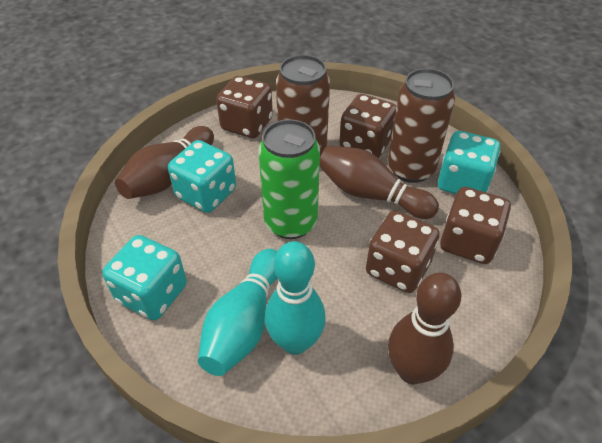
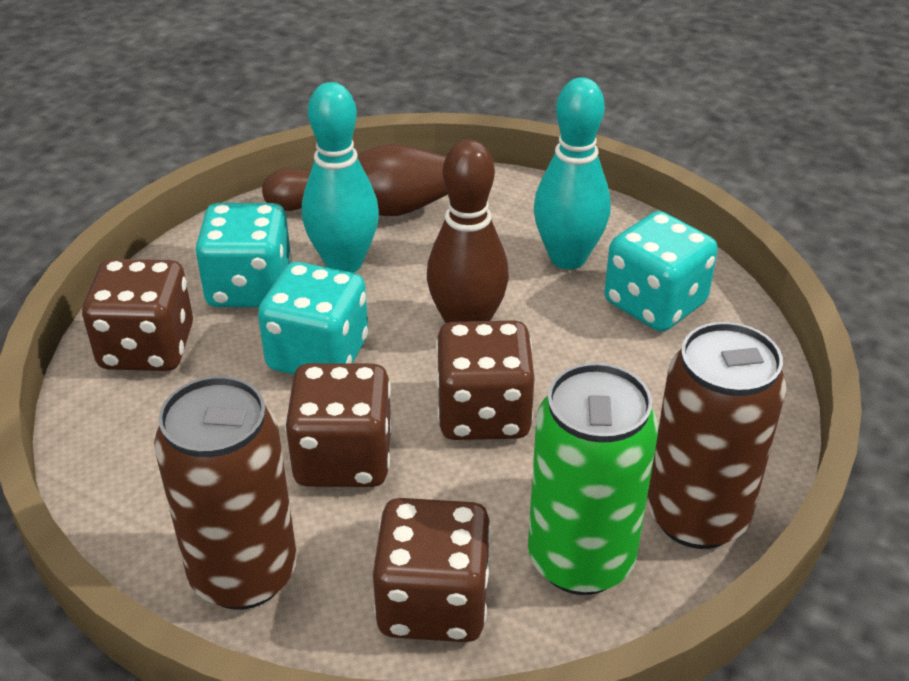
brown bowling pin: [115,126,214,199] [320,145,439,219] [388,273,461,384] = 3 -> [262,144,448,216] [427,140,509,323] = 2

